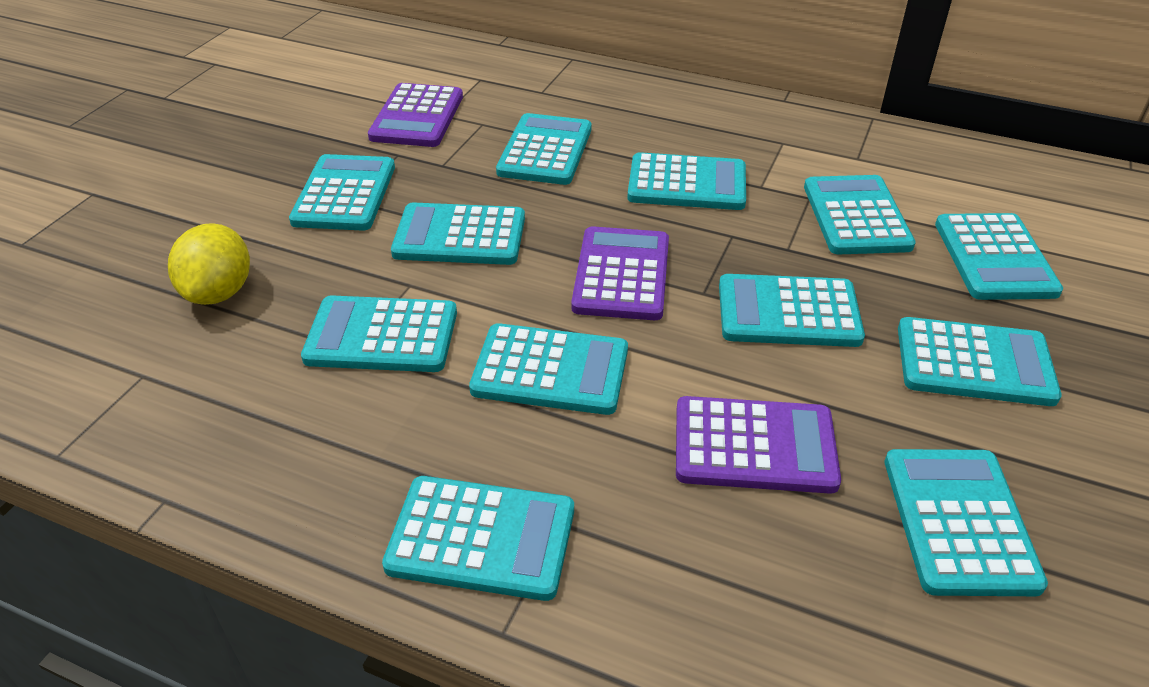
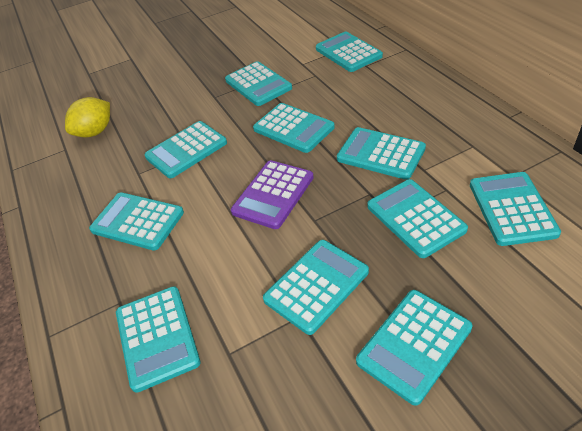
purple calculator: [368,83,463,147] [571,226,669,320] [676,396,841,494] = 3 -> [231,160,314,229] = 1
turquoise calculator: [289,154,395,231] [301,295,457,372] [382,476,574,601] [391,202,525,265] [469,323,628,415] [496,113,591,185] [627,152,746,210] [719,274,865,347] [804,175,916,254] [885,449,1048,596] [898,317,1062,406] [935,213,1063,300] = 12 -> [89,192,184,251] [116,286,201,393] [144,121,227,178] [225,61,292,106] [253,103,335,153] [263,240,369,335] [316,32,383,72] [337,127,426,180] [356,290,472,406] [368,179,468,258] [470,172,561,246] = 11

